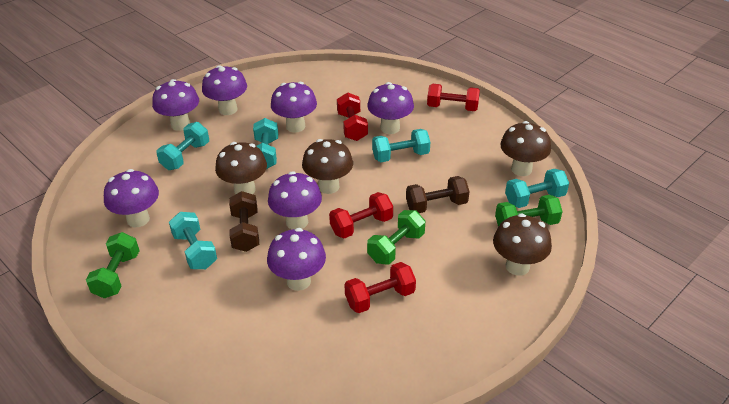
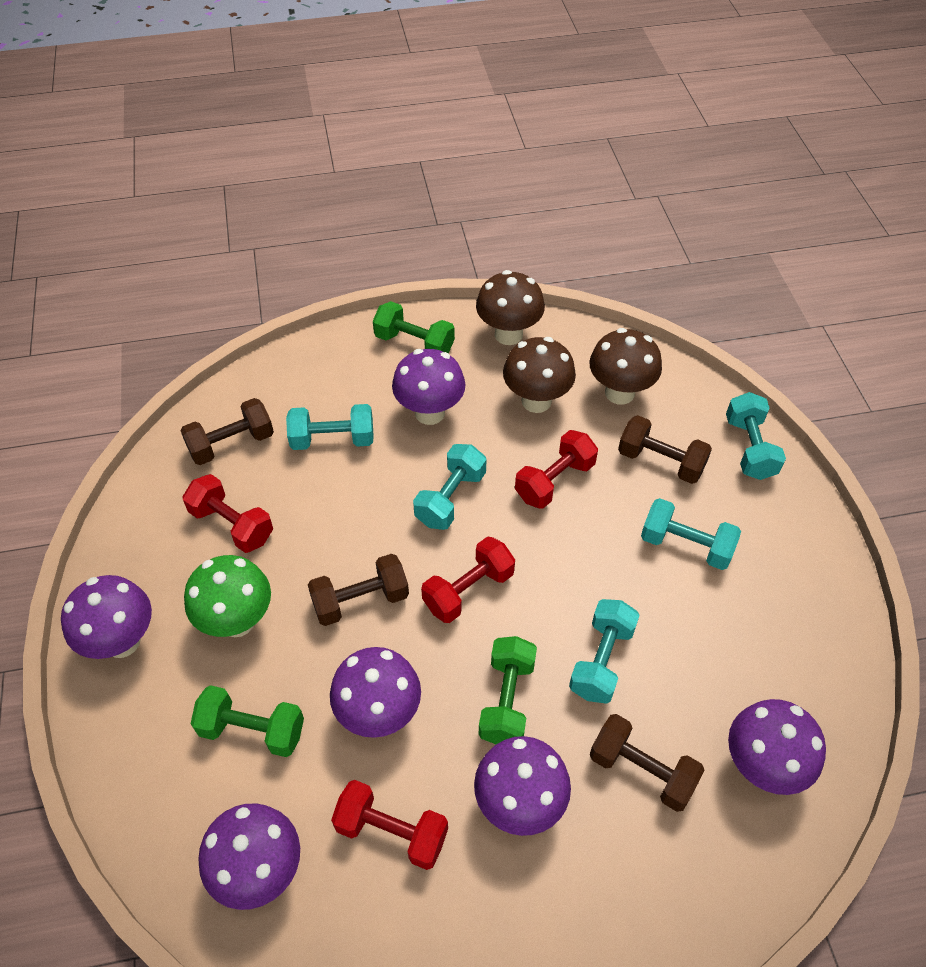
brown dumbbell: [229,191,259,252] [406,176,470,213] = 2 -> [180,398,274,465] [308,554,409,626] [590,714,704,812] [618,415,712,484] = 4
brown mushroom: [215,142,267,194] [302,139,353,194] [493,213,552,276] [500,121,551,176] = 4 -> [476,270,545,345] [503,337,576,413] [589,328,662,405] = 3
green mushroom: none = 0 -> [184,555,271,637] = 1
purple mushroom: [104,169,159,227] [152,79,199,131] [202,65,247,115] [267,228,326,291] [268,171,322,229] [271,82,317,133] [367,82,414,134] = 7 -> [61,575,152,659] [198,803,300,910] [330,647,421,738] [392,349,465,425] [474,736,571,836] [728,699,826,795] = 6

